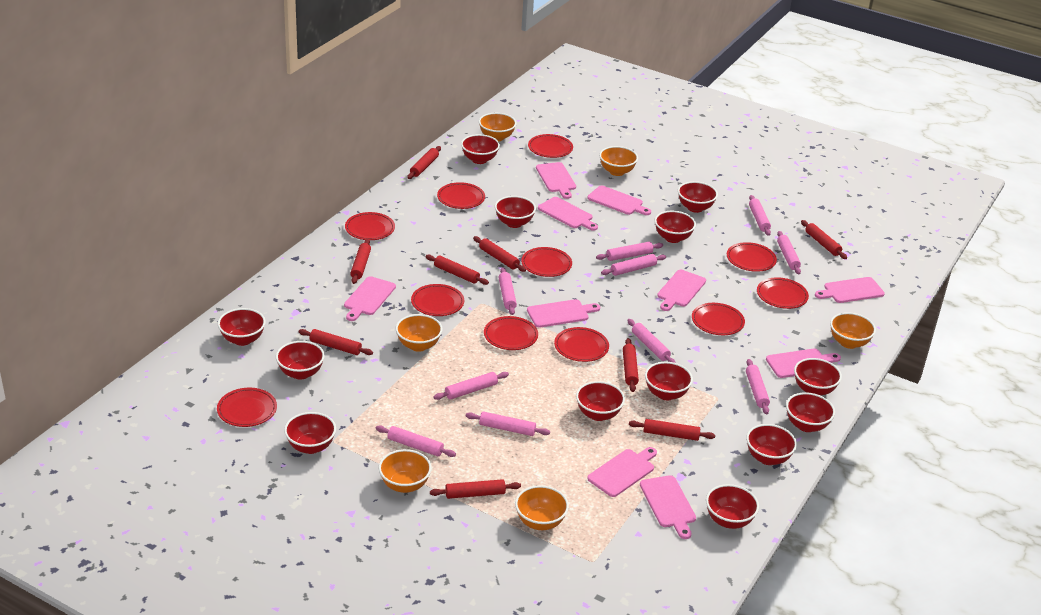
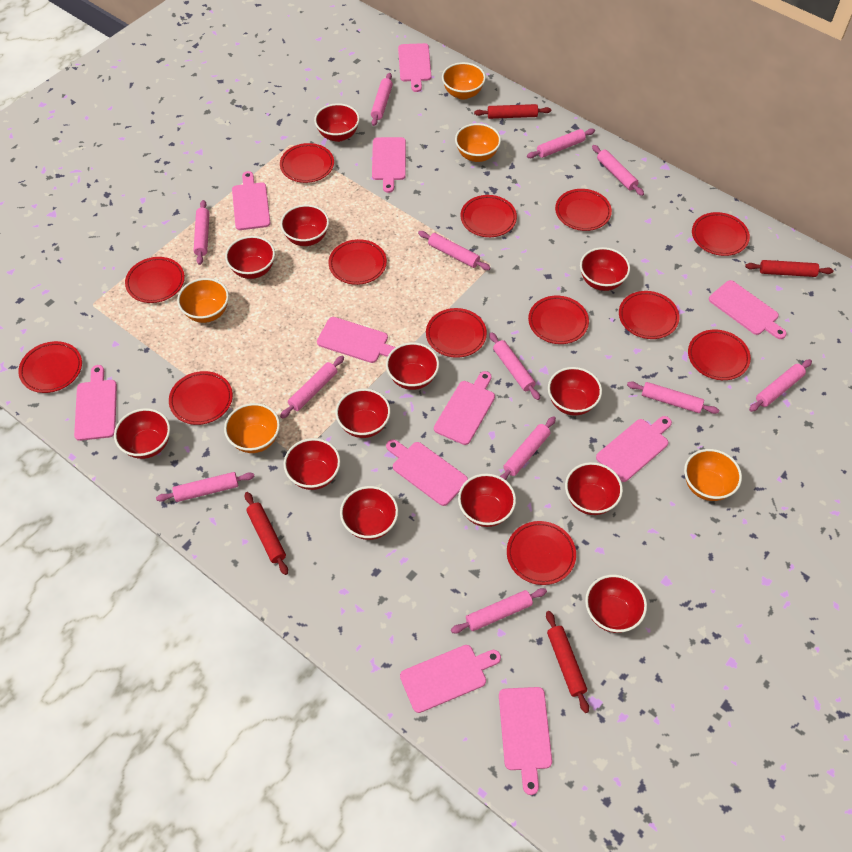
orange bowl: [379,449,432,493] [395,314,443,352] [479,113,517,141] [515,485,569,530] [599,146,638,176] [830,312,876,349] = 6 -> [177,278,229,323] [224,403,280,453] [442,62,486,100] [455,123,501,162] [684,449,742,501] = 5
pink cutting board: [344,276,396,321] [527,299,600,328] [536,162,576,199] [538,197,598,231] [587,185,651,215] [587,447,657,497] [640,475,696,539] [657,270,706,311] [766,348,841,378] [815,277,885,303] = 10 -> [74,365,117,441] [232,171,270,230] [317,317,396,363] [372,137,406,193] [386,439,468,506] [398,43,431,92] [400,645,501,713] [434,371,495,445] [499,687,552,795] [596,416,672,482] [709,280,787,339] = 11
pink rolling pin: [376,426,456,457] [434,372,509,400] [466,411,550,436] [499,267,517,315] [596,242,663,261] [601,254,666,276] [627,319,675,363] [746,359,770,414] [749,195,771,236] [777,231,801,274] = 10 -> [156,472,255,502] [193,200,210,265] [280,356,344,419] [371,73,393,126] [418,231,490,270] [451,588,547,633] [489,332,540,400] [500,416,556,480] [527,128,595,158] [592,145,644,196] [627,381,719,414] [749,359,812,412] = 12
red plate: [217,388,277,427] [345,212,395,240] [411,284,464,316] [437,182,485,209] [484,316,538,350] [521,247,572,277] [528,134,573,158] [554,327,609,362] [692,303,745,335] [727,242,777,272] [757,277,809,309] = 11 -> [18,341,82,393] [125,257,185,303] [169,371,233,425] [280,143,334,183] [329,239,387,285] [426,308,487,358] [461,195,517,237] [507,521,576,585] [528,296,589,344] [555,189,612,231] [619,291,679,339] [688,330,751,380] [692,212,750,256] = 13
red rolling pin: [299,329,373,355] [350,239,371,284] [407,146,441,179] [425,255,489,285] [430,479,521,499] [473,236,526,272] [623,338,639,392] [629,419,715,441] [801,220,847,259] = 9 -> [245,492,288,575] [474,104,551,119] [546,611,589,713] [745,260,833,277] = 4

